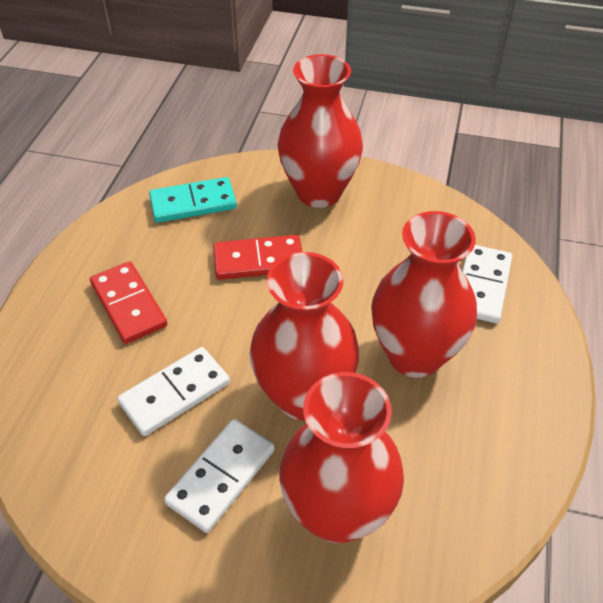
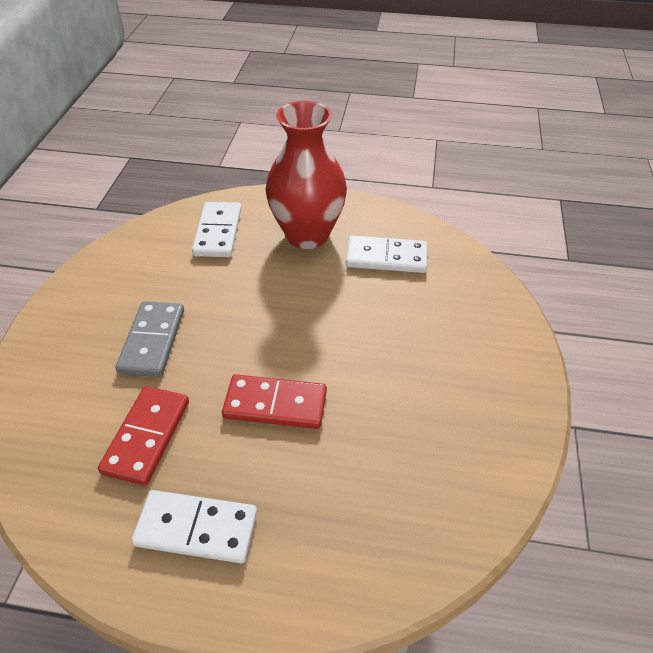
grey domino: none = 0 -> [116,301,184,377] = 1
red vase: [250,252,360,421] [278,54,363,208] [279,372,404,543] [371,211,477,378] = 4 -> [266,101,347,249] = 1
turquoise domino: [149,177,237,223] = 1 -> none = 0

